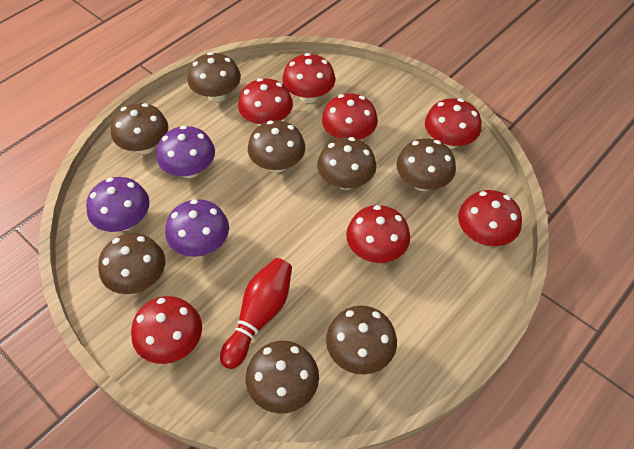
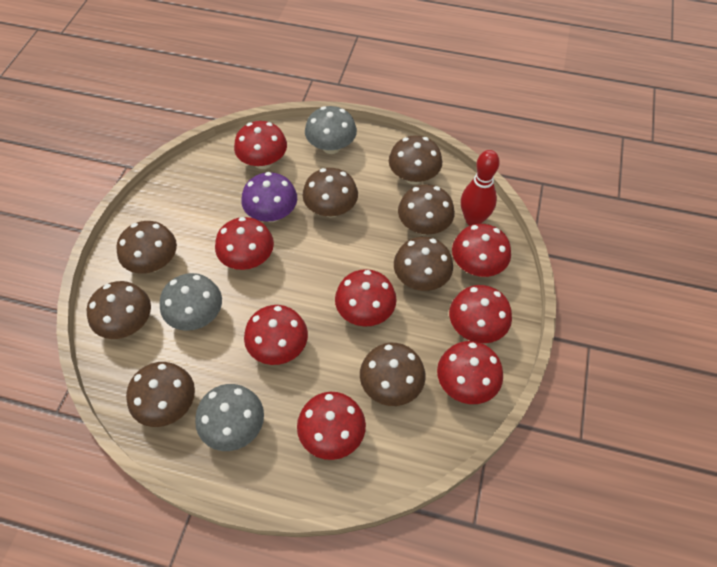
grey mushroom: none = 0 -> [160,273,222,331] [195,384,264,451] [305,106,357,154] = 3
purple mushroom: [86,177,150,232] [156,125,215,178] [165,199,229,257] = 3 -> [241,172,297,222] = 1
red mushroom: [131,296,202,364] [238,78,293,126] [282,53,335,103] [322,93,378,140] [346,205,410,263] [425,98,481,149] [458,190,522,246] = 7 -> [215,217,274,270] [234,121,287,169] [244,305,308,365] [297,392,366,460] [335,269,397,327] [437,341,503,404] [449,285,512,343] [452,224,511,277] = 8

